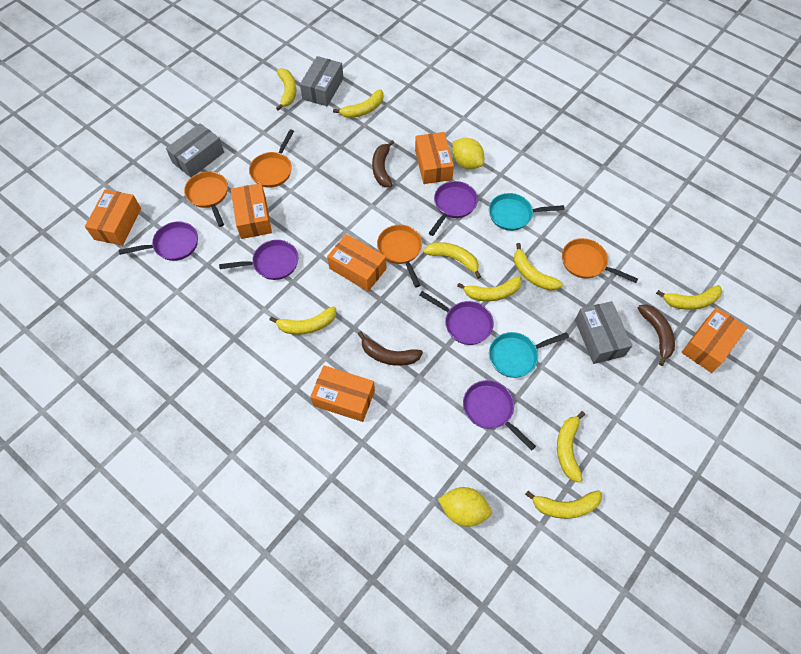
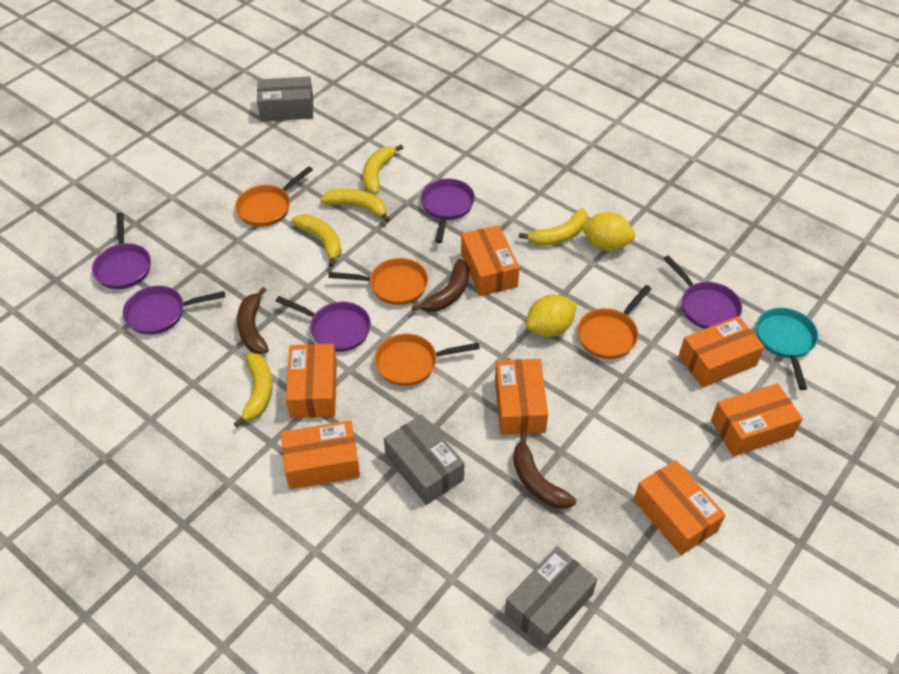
orange box: [85,189,141,246] [231,183,272,239] [310,365,375,422] [327,234,386,291] [415,132,454,184] [681,308,748,373] = 6 -> [281,420,360,489] [286,344,337,418] [461,225,519,296] [495,359,548,435] [634,460,726,555] [679,316,764,388] [711,383,803,456] = 7
turquoise pan: [489,193,565,231] [489,332,569,378] = 2 -> [756,308,819,390] = 1
yellow banana: [270,306,336,335] [276,68,296,111] [333,89,384,118] [423,242,481,279] [457,276,522,301] [514,243,563,291] [525,490,602,519] [557,411,585,483] [656,285,722,310] = 9 -> [234,353,273,428] [291,214,341,267] [320,188,390,223] [363,144,403,194] [519,208,588,246] = 5

